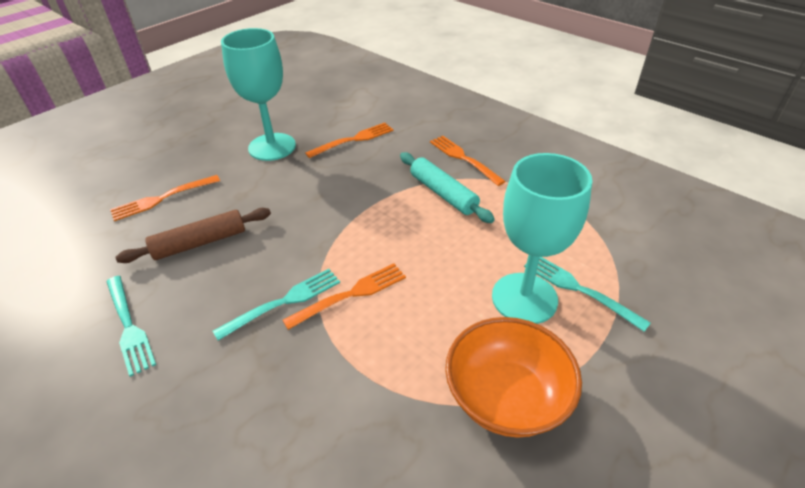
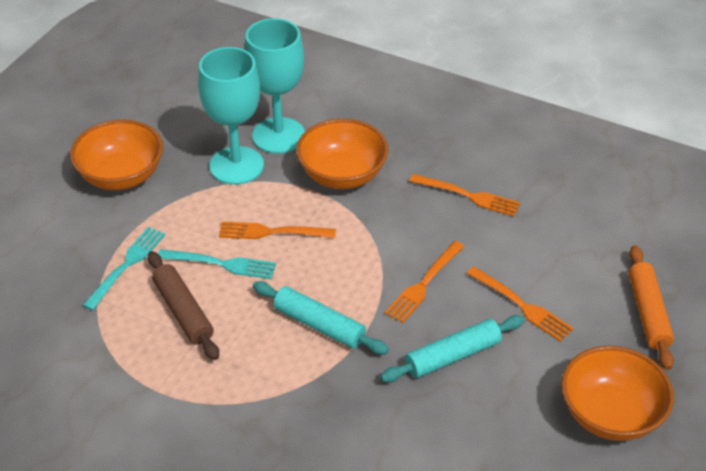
orange bowl: [445,317,582,438] = 1 -> [70,120,163,190] [296,119,389,189] [561,346,674,441] = 3
orange rolling pin: none = 0 -> [629,245,674,370] = 1
turquoise fork: [106,276,156,377] [213,269,340,341] [524,257,651,332] = 3 -> [83,227,166,310] [158,249,276,279] = 2
turquoise rolling pin: [400,152,495,223] = 1 -> [253,281,389,355] [380,315,524,382] = 2

